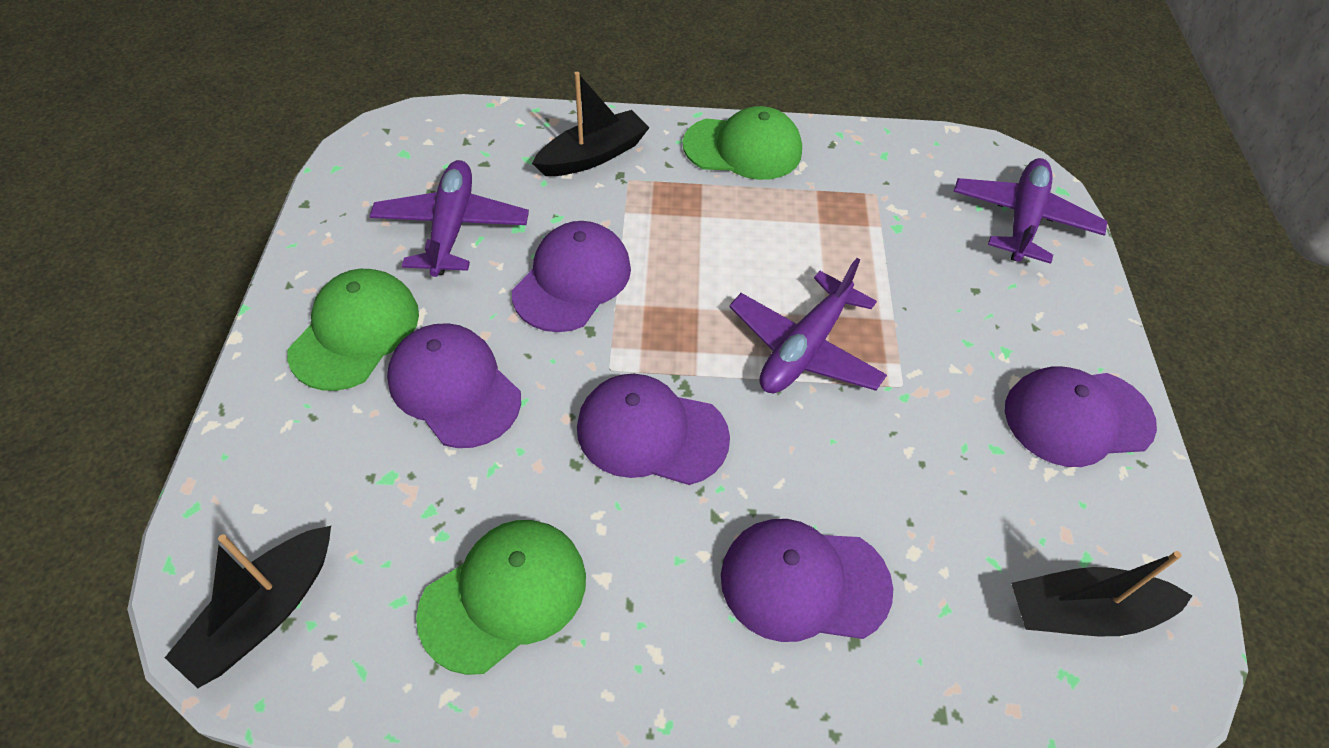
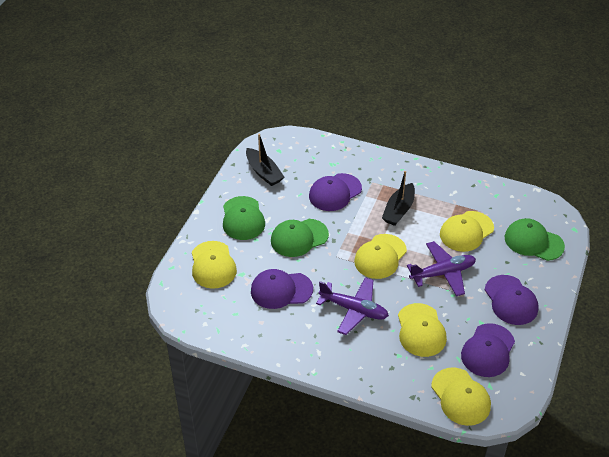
black boat: [165,526,331,688] [532,72,649,176] [1011,551,1192,636] = 3 -> [246,134,284,186] [382,171,415,226] = 2
purple cap: [387,323,521,448] [512,221,631,332] [577,374,730,485] [721,519,893,642] [1005,366,1157,467] = 5 -> [251,269,313,309] [309,173,362,211] [461,323,515,377] [485,275,539,325] = 4
purple plane: [370,160,529,277] [729,258,887,394] [953,158,1107,264] = 3 -> [316,277,389,335] [407,241,476,296] = 2
yellow cap: none = 0 -> [192,241,237,289] [354,234,407,279] [398,303,447,357] [431,367,491,426] [440,211,494,252] = 5

